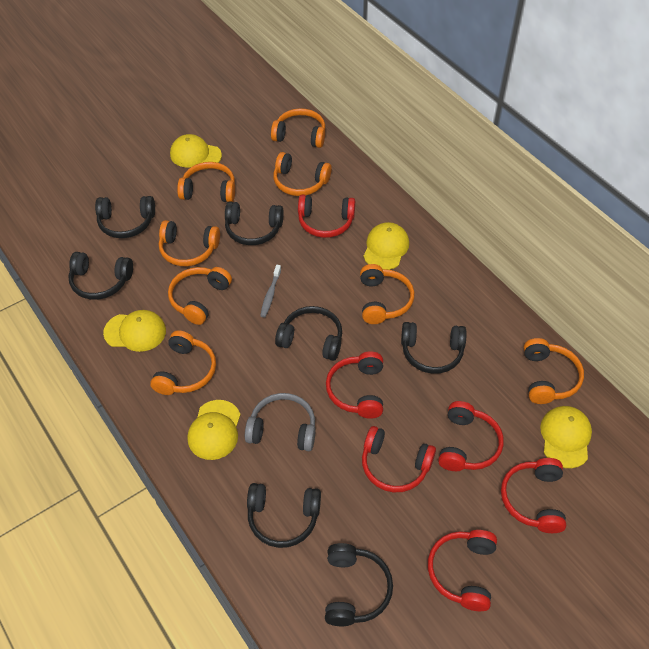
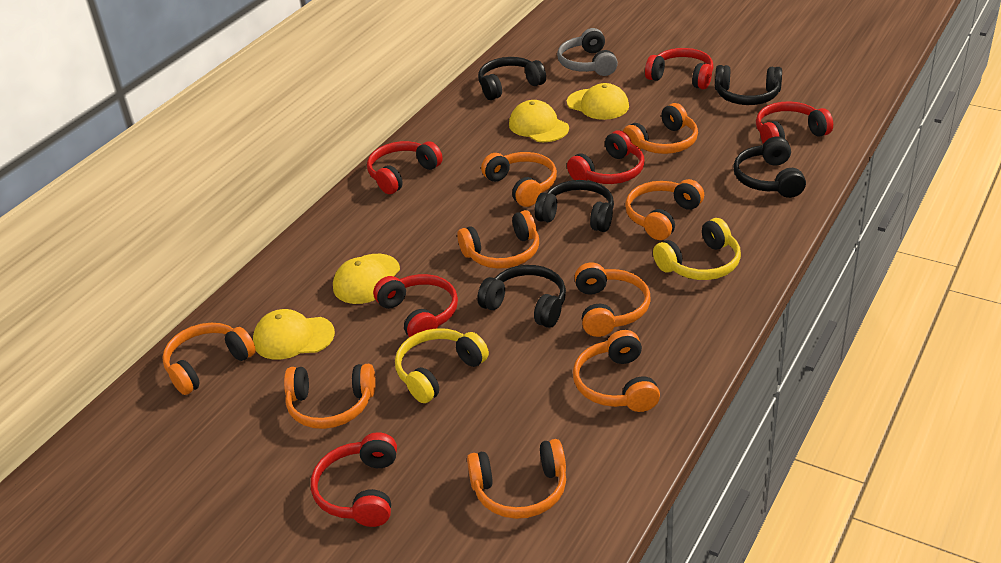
black headphones: [68,252,133,300] [95,196,155,238] [225,201,284,245] [247,483,321,548] [275,306,342,361] [325,543,393,626] [401,322,467,374] = 7 -> [477,265,566,328] [478,57,546,100] [535,180,614,232] [715,65,782,105] [733,136,806,198] = 5
grey toothbrush: [260,265,281,317] = 1 -> none = 0
orange headphones: [150,330,216,395] [159,220,220,266] [168,267,232,325] [177,162,235,202] [271,108,326,148] [273,152,332,196] [360,264,415,324] [524,338,584,404] = 8 -> [162,323,256,395] [284,364,376,429] [457,210,539,269] [467,439,566,519] [481,152,557,207] [573,330,660,412] [575,262,651,337] [623,103,698,154] [625,179,704,240] = 9
yellow cap: [103,310,166,352] [170,134,222,170] [187,400,241,460] [363,222,409,270] [540,406,592,468] = 5 -> [253,309,335,360] [333,254,400,304] [509,100,569,142] [567,83,629,120] = 4
yellow headphones: none = 0 -> [395,328,489,403] [653,218,741,280] = 2

